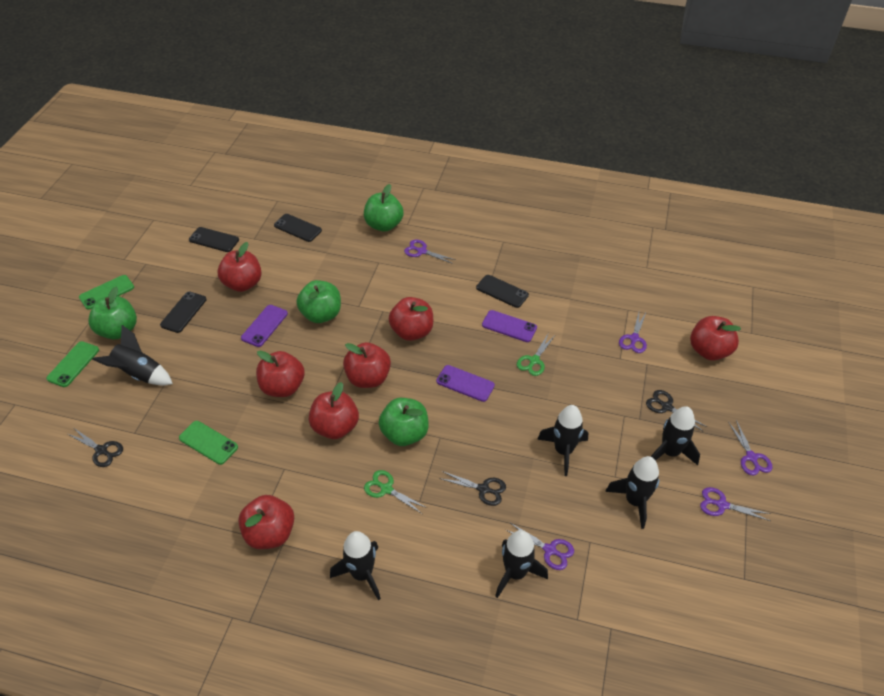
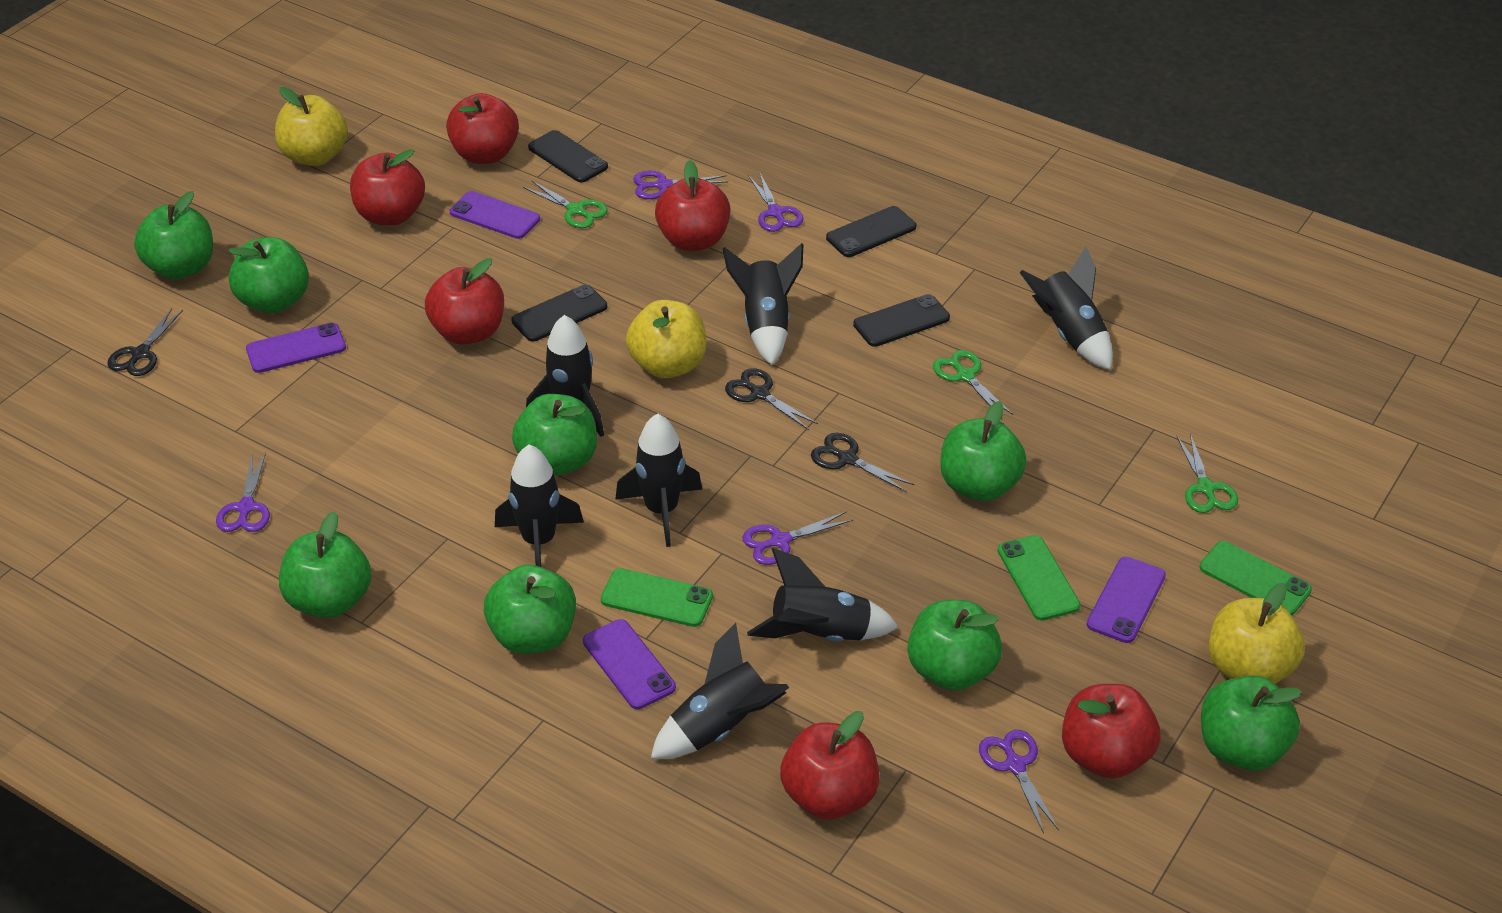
black rocket: [92,325,173,386] [330,531,381,600] [495,530,548,598] [537,405,588,476] [605,456,659,529] [651,406,700,465] = 6 -> [495,445,584,567] [526,315,604,437] [615,413,702,547] [651,623,789,759] [723,243,803,365] [747,548,898,642] [1019,246,1113,370] = 7
green apple: [88,287,137,339] [296,280,341,323] [364,184,404,232] [379,398,429,446] = 4 -> [134,191,213,280] [228,237,309,313] [279,511,371,618] [484,565,576,654] [512,394,597,476] [908,600,1002,691] [940,401,1027,501] [1201,676,1302,770] = 8
green scissors: [364,470,427,514] [517,334,554,376] = 2 -> [523,180,608,228] [933,350,1013,418] [1176,434,1238,513] = 3
purple phone: [241,305,288,347] [436,365,495,402] [482,310,537,342] = 3 -> [246,323,346,373] [450,191,540,239] [583,619,676,709] [1087,557,1166,643] = 4
red apple: [218,242,262,292] [238,495,294,549] [256,351,305,397] [309,382,359,439] [343,342,391,388] [389,297,433,341] [690,316,741,360] = 7 -> [350,149,425,226] [425,258,504,345] [446,93,519,164] [655,160,731,251] [780,711,880,820] [1062,684,1161,779] = 6
yellow apple: none = 0 -> [275,87,348,166] [626,300,707,378] [1209,583,1305,684] = 3

